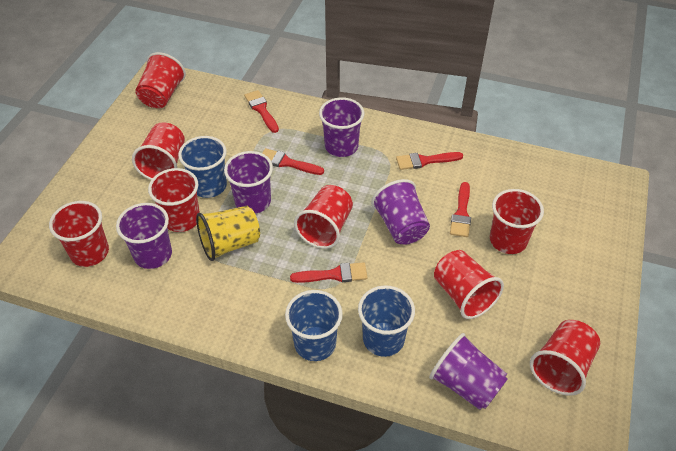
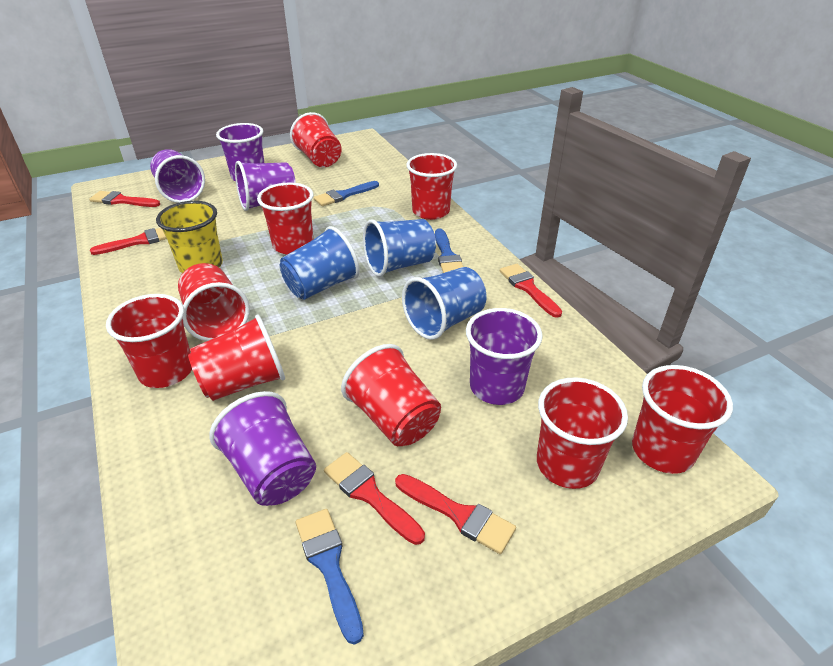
blue brush: none = 0 -> [296,509,364,645] [314,181,379,206] [435,229,463,273] = 3
red cup: [49,201,109,267] [132,122,185,180] [135,52,186,108] [148,168,200,232] [294,185,353,249] [434,250,504,319] [490,189,544,254] [530,320,600,396] = 8 -> [106,294,192,388] [178,263,250,341] [188,314,285,401] [257,182,314,255] [290,112,342,167] [341,344,441,446] [406,153,457,220] [537,377,628,489] [632,365,733,474] = 9

